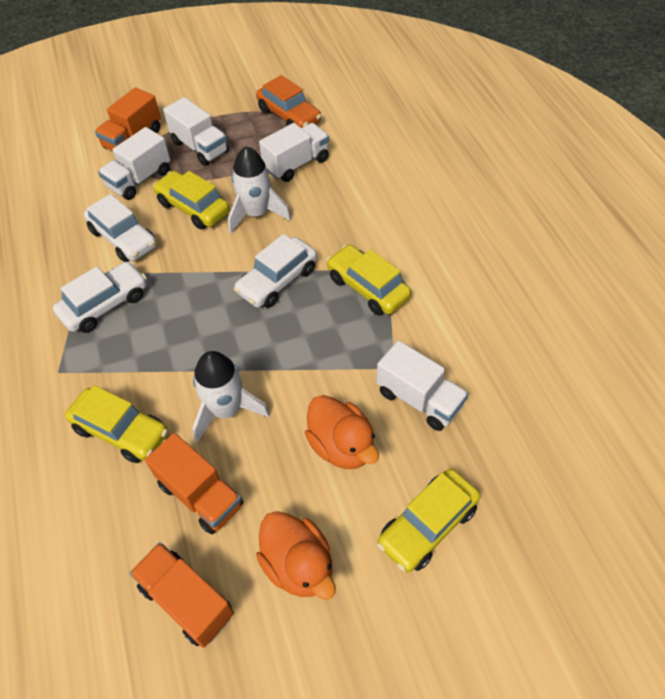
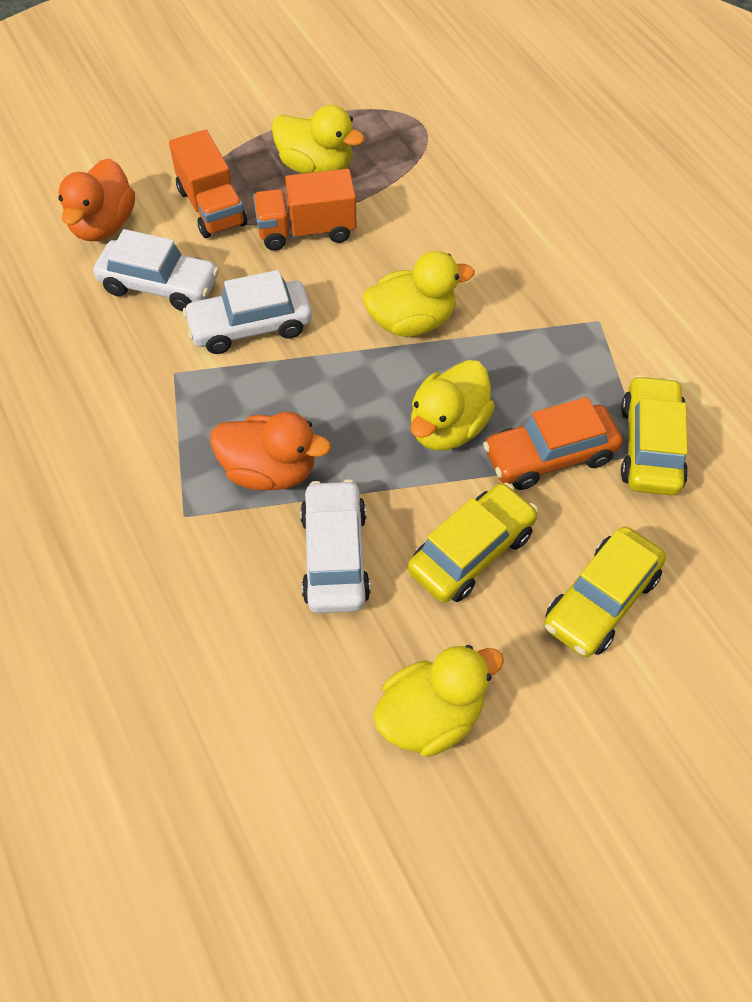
orange truck: [95,87,161,151] [129,542,234,648] [145,433,243,534] = 3 -> [169,130,247,238] [253,169,357,251] = 2
white rocket: [192,351,270,442] [228,146,291,234] = 2 -> none = 0
white truck: [98,127,170,200] [163,97,229,166] [259,123,329,182] [376,340,469,431] = 4 -> none = 0
yellow car: [65,385,168,463] [153,171,230,229] [326,244,411,315] [377,469,481,573] = 4 -> [408,483,538,603] [544,527,666,657] [621,375,688,496] = 3
yellow duck: none = 0 -> [272,105,365,174] [363,251,475,337] [373,645,504,757] [410,360,495,451] = 4

